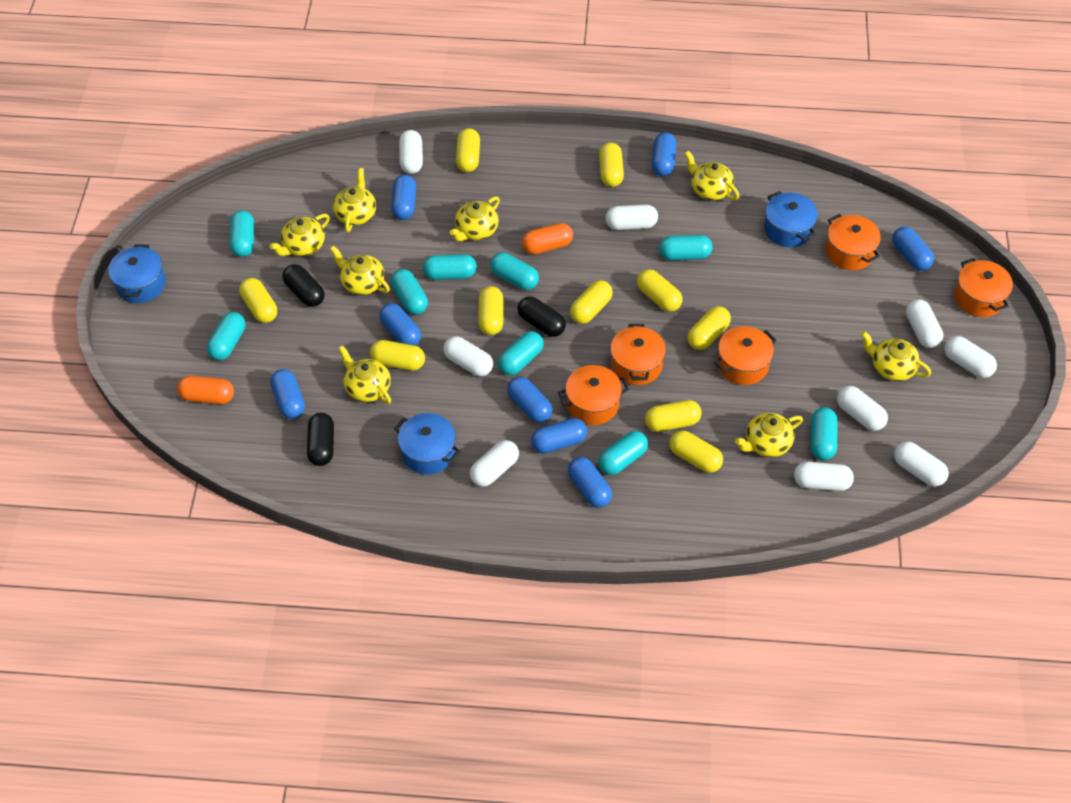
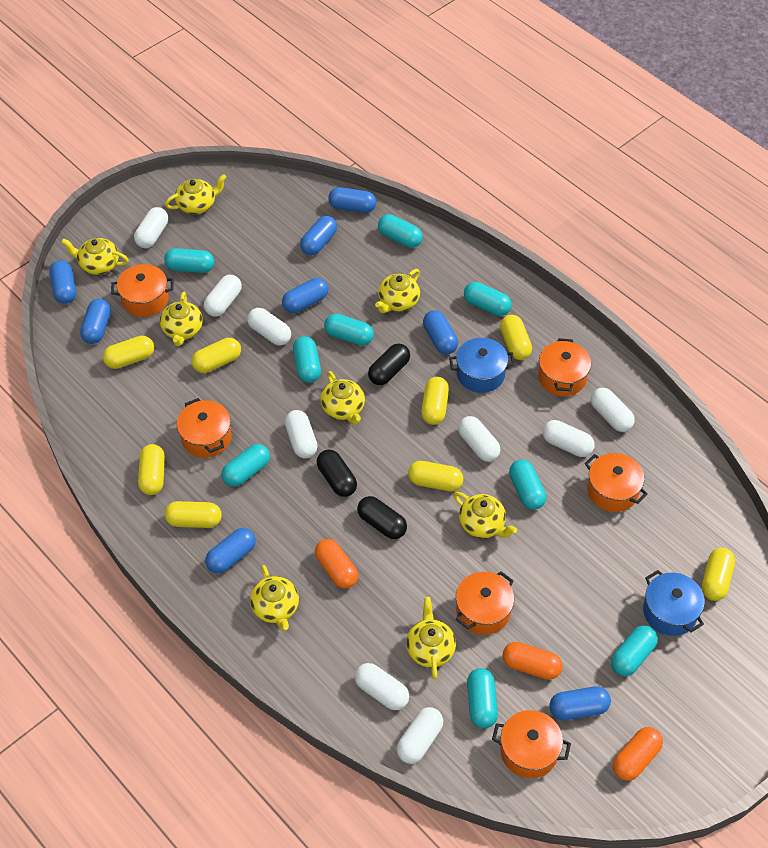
blue pot: [108,244,166,303] [394,413,461,475] [764,191,818,247] = 3 -> [449,338,515,393] [643,570,705,636] = 2
orange capsule: [177,376,234,404] [522,223,573,255] = 2 -> [315,539,358,589] [502,642,562,680] [613,727,663,781] = 3
orange pot: [558,365,629,425] [610,324,666,385] [714,326,777,385] [825,214,881,270] [954,258,1013,317] = 5 -> [111,264,174,317] [177,398,231,458] [455,571,514,635] [492,710,571,778] [538,338,591,396] [585,453,648,512] = 6
yellow capsule: [239,278,277,323] [370,340,425,371] [456,128,480,172] [478,286,503,335] [570,280,613,324] [599,143,624,187] [637,269,682,312] [645,400,702,432] [669,430,723,473] [687,306,731,350] = 10 -> [103,336,154,369] [138,444,165,495] [165,501,222,528] [192,338,241,373] [408,461,463,491] [421,377,449,425] [500,315,532,360] [702,547,735,601] = 8

